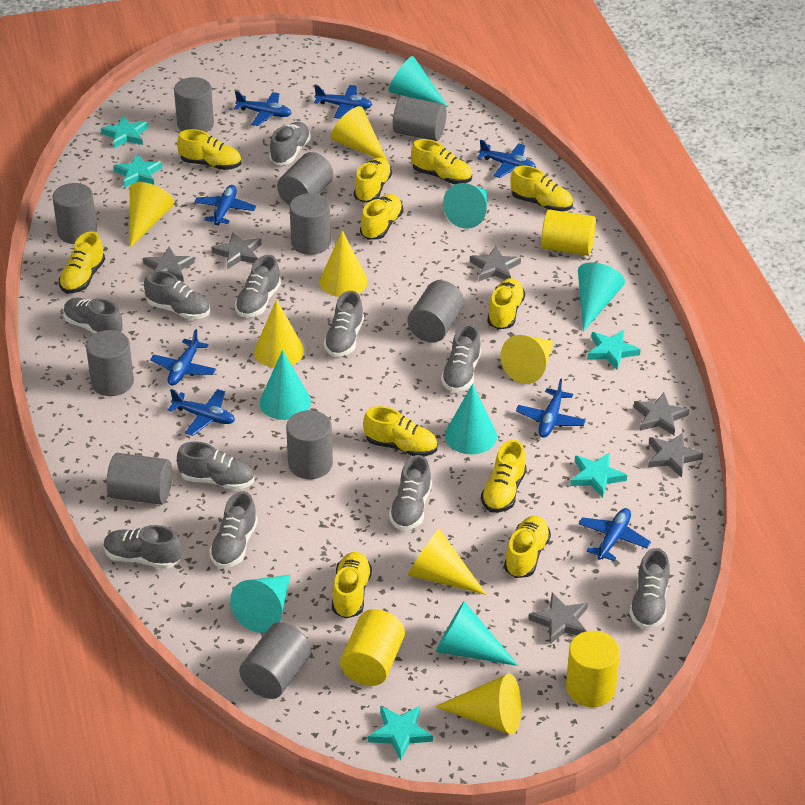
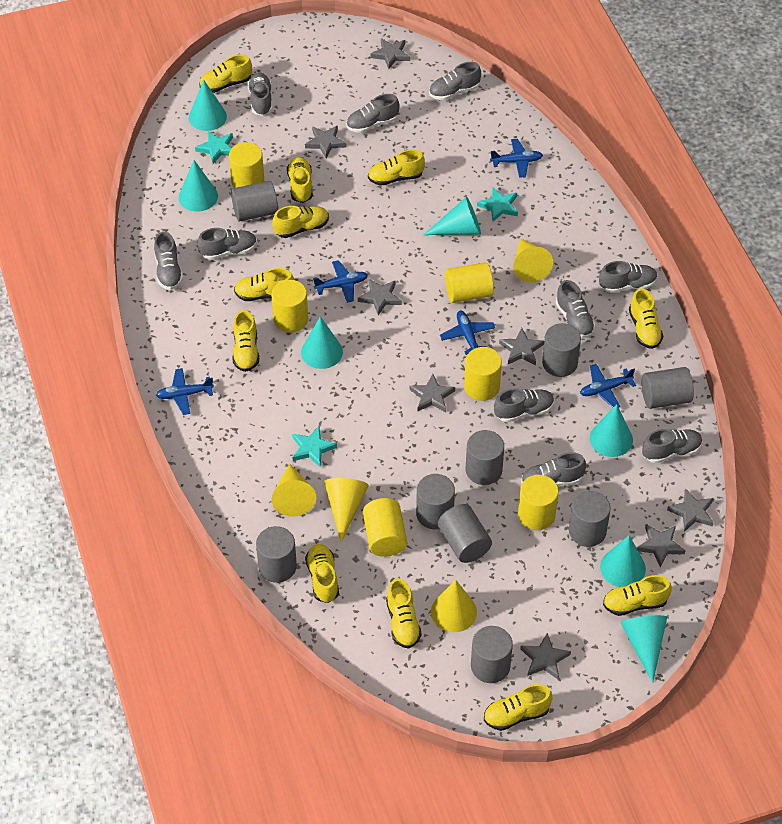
blue plane: [150,329,216,385] [168,389,235,436] [194,185,256,225] [234,91,291,126] [314,85,372,119] [477,139,536,178] [516,378,586,437] [579,508,651,561] = 8 -> [156,368,214,415] [313,260,368,303] [440,311,495,355] [490,139,543,178] [580,364,636,408] = 5
grey cylinder: [53,183,97,244] [86,330,134,396] [107,453,172,505] [174,77,214,132] [239,622,311,699] [277,152,333,205] [286,410,333,479] [290,193,331,255] [393,96,447,141] [408,280,464,343] = 10 -> [231,181,278,222] [256,526,297,583] [416,474,455,529] [438,504,492,563] [466,430,504,485] [471,626,513,683] [542,323,581,377] [569,491,611,547] [641,367,694,409] = 9
grey shoe: [63,298,123,334] [104,525,182,569] [144,270,210,320] [177,441,254,490] [209,491,258,568] [235,255,281,318] [269,122,311,165] [324,291,364,357] [389,455,432,530] [441,324,481,392] [629,548,670,629] = 11 -> [154,231,183,290] [197,228,257,260] [247,72,272,116] [346,94,400,133] [429,62,481,100] [494,389,554,422] [521,452,586,486] [556,280,595,338] [599,261,658,293] [642,429,703,463] = 10
grey star: [143,246,195,282] [211,232,261,269] [470,246,521,281] [528,593,588,644] [634,393,689,435] [648,432,703,478] = 6 -> [305,126,346,158] [358,279,402,316] [371,38,410,69] [410,374,455,412] [499,328,544,365] [520,633,571,680] [637,524,686,568] [667,488,714,532] = 8
turquoise star: [101,116,149,148] [113,154,163,187] [368,706,433,761] [570,453,627,498] [587,330,641,370] = 5 -> [195,131,233,164] [292,426,337,468] [477,187,518,222] = 3
yellow cone: [130,182,174,248] [254,299,304,368] [320,230,368,297] [331,106,388,161] [408,529,487,595] [435,673,521,734] [500,335,554,384] = 7 -> [272,464,316,517] [324,478,369,542] [431,580,477,632] [513,239,553,283] = 4
yellow cylinder: [340,609,405,686] [541,210,596,256] [566,631,620,707] = 3 -> [229,142,264,188] [271,280,308,333] [363,498,407,557] [445,262,494,303] [464,347,502,401] [518,475,559,530] = 6

